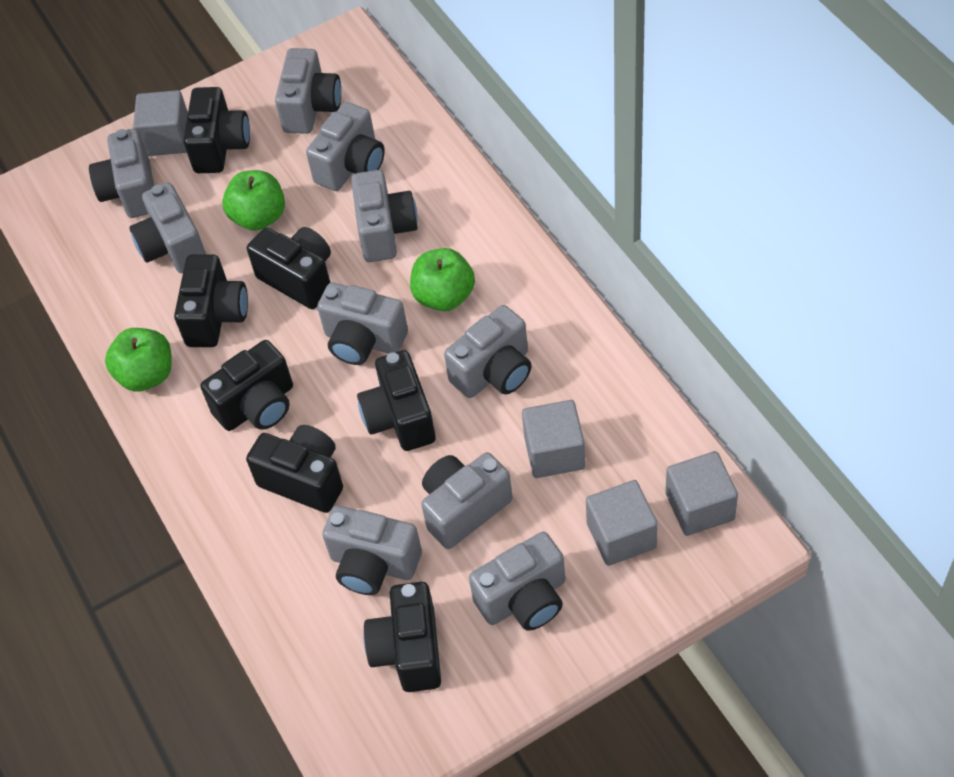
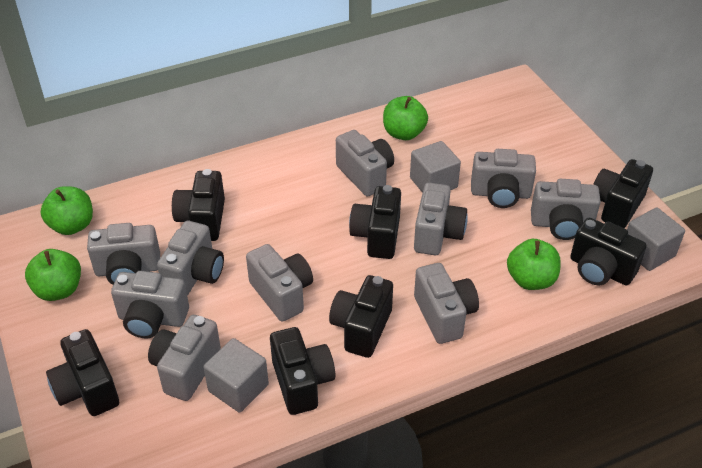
green apple: [105,328,172,392] [222,170,285,231] [410,248,475,311] = 3 -> [25,249,81,301] [41,186,93,235] [383,96,428,140] [507,239,561,290] = 4
grey cube: [133,90,188,156] [522,400,585,478] [586,480,658,566] [665,451,738,536] = 4 -> [203,338,269,413] [410,141,461,193] [627,207,685,271] = 3

